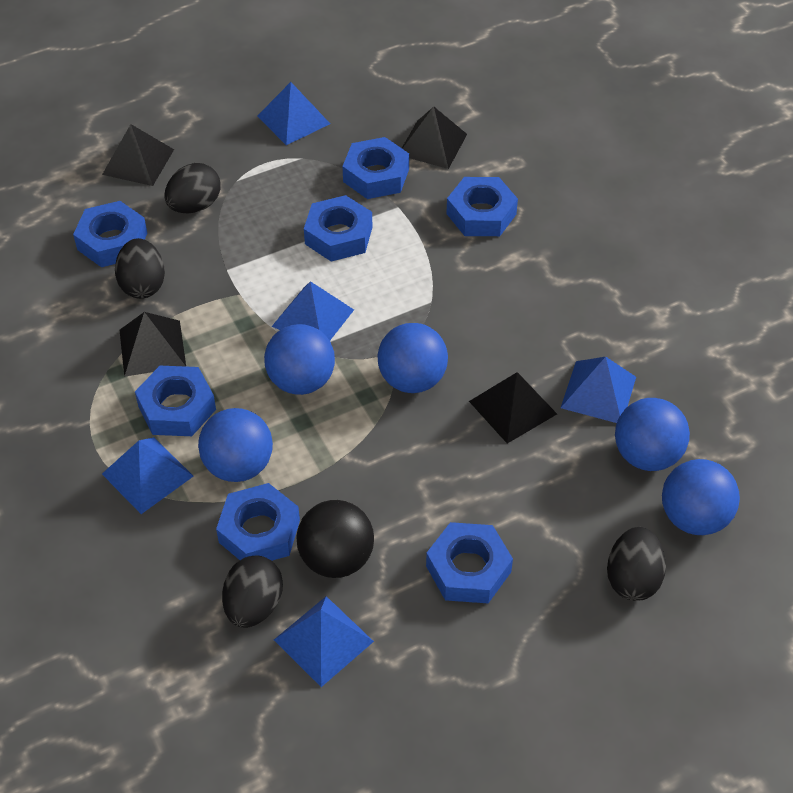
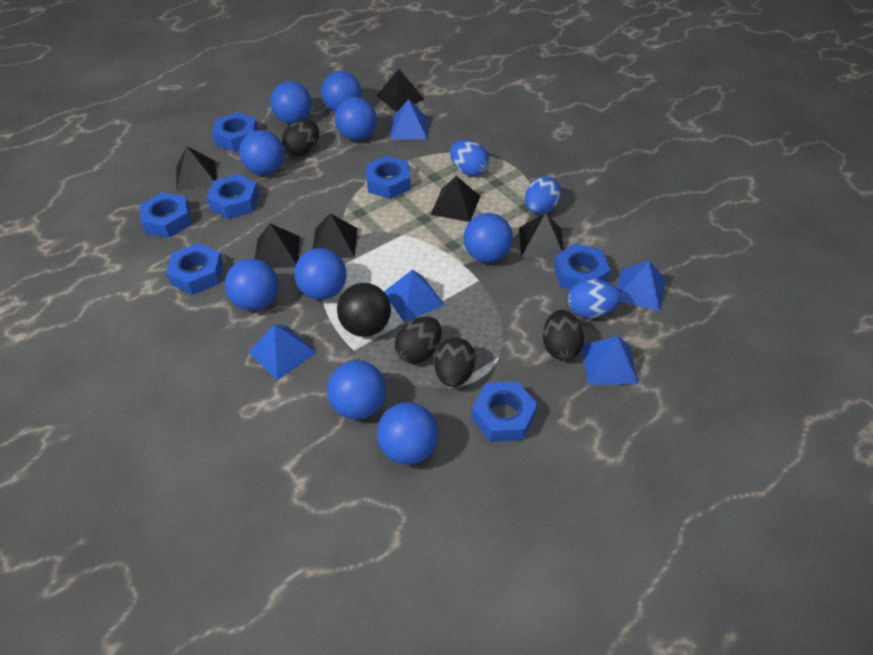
black pyramid: [102,124,174,186] [119,312,186,377] [402,107,467,169] [469,372,557,444] = 4 -> [176,146,216,191] [255,223,300,268] [313,213,357,258] [376,69,425,112] [430,176,480,222] [519,213,564,258] = 6
blue ball: [198,408,273,482] [264,324,335,395] [378,323,448,393] [615,398,690,471] [662,459,740,535] = 5 -> [225,258,279,311] [239,130,284,175] [270,81,312,124] [294,248,346,300] [321,71,362,112] [327,360,386,420] [335,97,377,140] [377,402,438,465] [464,213,513,263] = 9
blue egg: none = 0 -> [450,140,489,176] [525,177,561,214] [568,279,621,318] = 3

